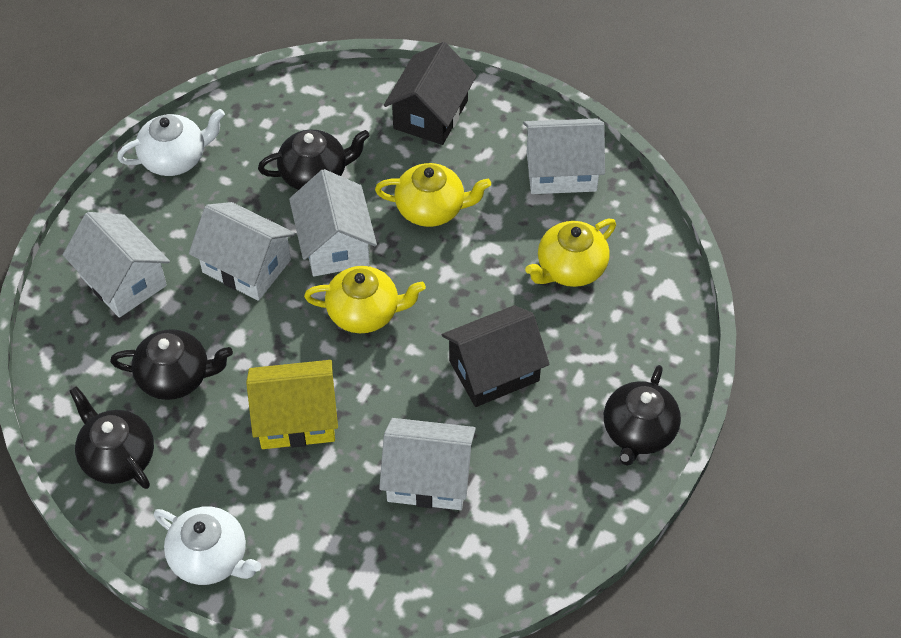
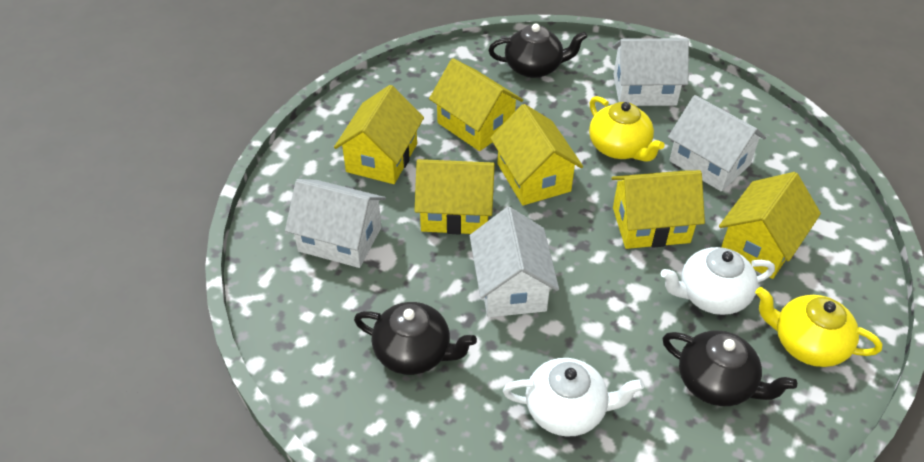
black house: [384,42,477,145] [442,305,550,407] = 2 -> none = 0
black teapot: [69,386,154,489] [110,329,233,400] [258,130,370,190] [604,365,681,466] = 4 -> [354,302,477,375] [489,24,587,78] [662,331,797,406] = 3
white house: [63,212,170,318] [189,202,296,301] [289,169,377,276] [379,418,476,510] [523,118,605,194] = 5 -> [285,179,386,268] [470,207,559,317] [613,38,689,106] [668,95,767,192] = 4
yellow house: [246,360,338,449] = 1 -> [334,85,424,184] [415,159,495,235] [429,58,523,151] [490,104,583,205] [612,170,705,249] [719,172,821,279] = 6
yellow teapot: [304,266,426,333] [375,163,491,227] [525,219,616,287] = 3 -> [589,96,665,162] [755,287,882,367] = 2

